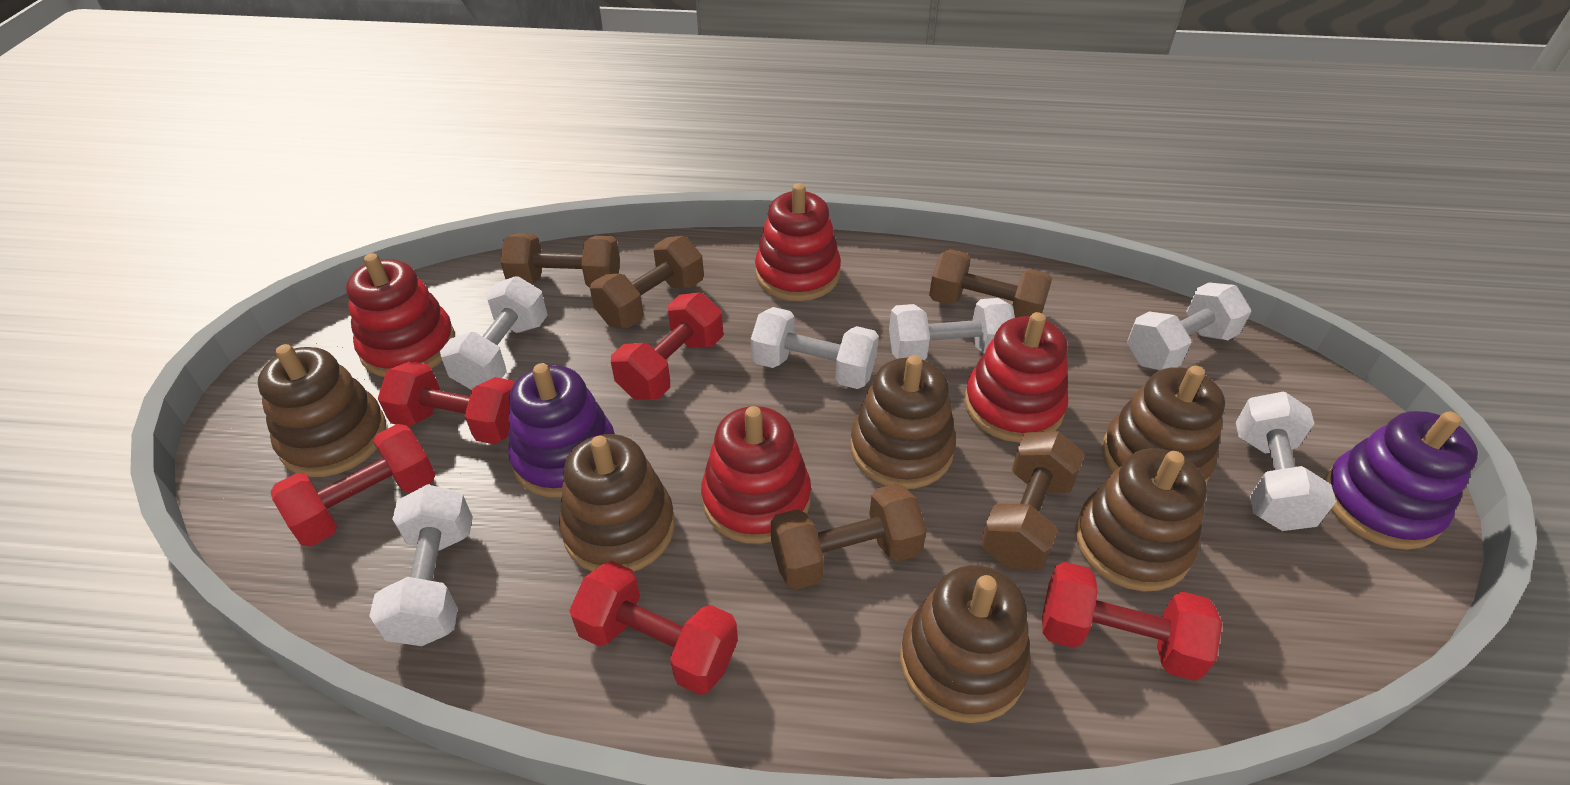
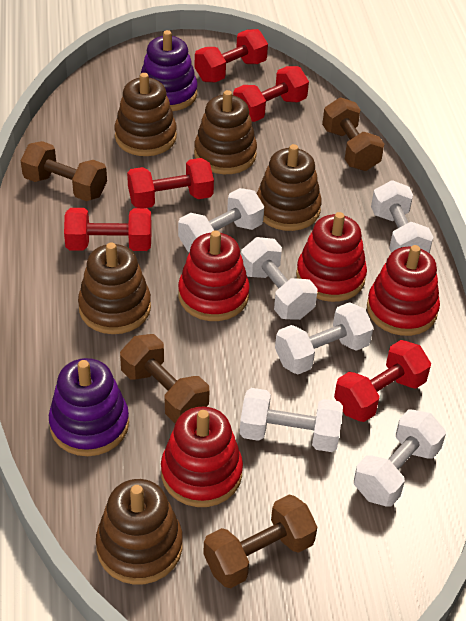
brown dumbbell: [500,233,620,288] [590,236,704,328] [771,484,927,590] [929,249,1052,318] [980,431,1085,570] = 5 -> [21,141,107,201] [120,334,209,423] [203,494,317,588] [322,97,384,171] = 4
brown stacking toy: [258,344,386,477] [559,434,675,572] [850,355,956,489] [900,565,1031,723] [1076,448,1207,591] [1102,365,1225,483] = 6 -> [78,242,151,334] [96,479,183,585] [115,73,177,156] [194,90,257,174] [257,144,322,231] = 5

